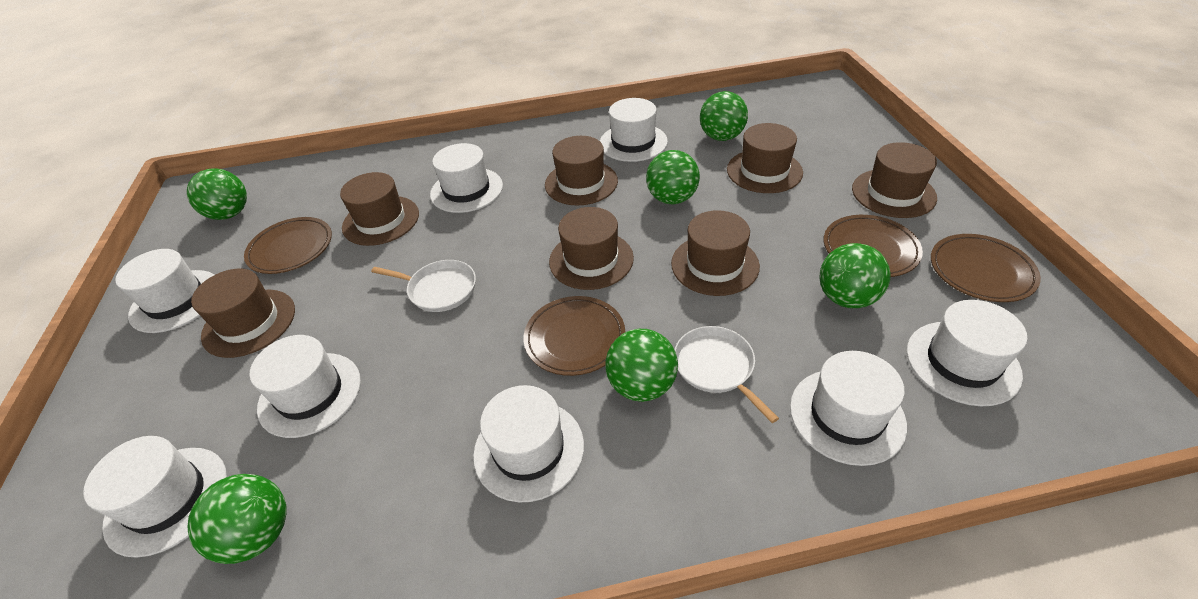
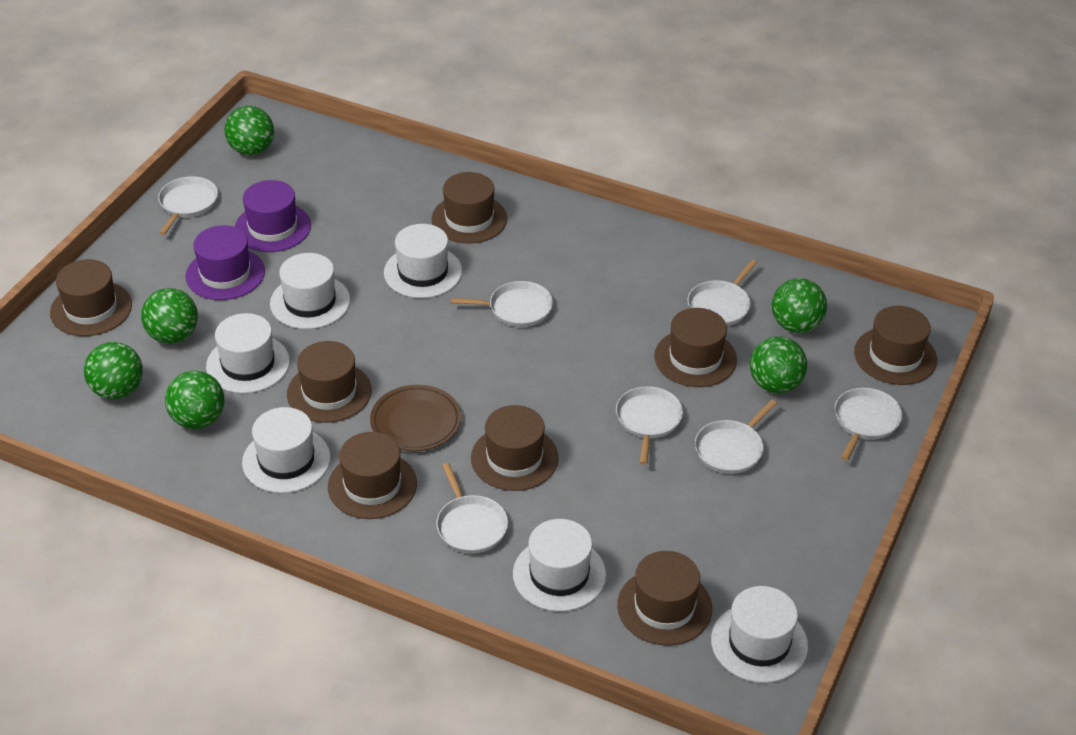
brown hat: [191,268,295,358] [340,172,419,246] [545,136,618,206] [549,207,634,290] [671,210,760,296] [727,123,803,193] [852,142,937,218] = 7 -> [50,259,132,336] [287,341,372,423] [328,432,417,519] [431,172,507,244] [471,405,559,491] [617,551,712,646] [654,308,737,387] [854,306,937,385] = 8
brown plate: [244,217,332,274] [524,296,625,376] [824,215,923,277] [931,234,1041,302] = 4 -> [370,385,461,451] = 1
purple hat: none = 0 -> [185,225,265,300] [235,180,311,252] = 2
white hat: [83,436,227,558] [115,249,214,333] [249,335,361,438] [430,143,503,213] [473,385,584,502] [600,98,668,162] [790,351,907,466] [907,300,1027,406] = 8 -> [206,313,290,393] [242,407,331,493] [270,253,350,329] [384,224,462,298] [513,519,606,612] [711,586,808,683] = 6
white pan: [371,260,476,312] [674,326,779,423] = 2 -> [158,176,218,235] [436,463,508,553] [451,281,553,327] [616,386,683,465] [687,260,757,326] [695,399,777,474] [835,388,902,460] = 7

